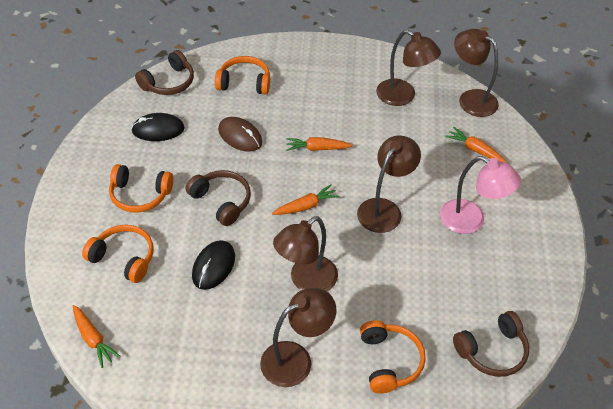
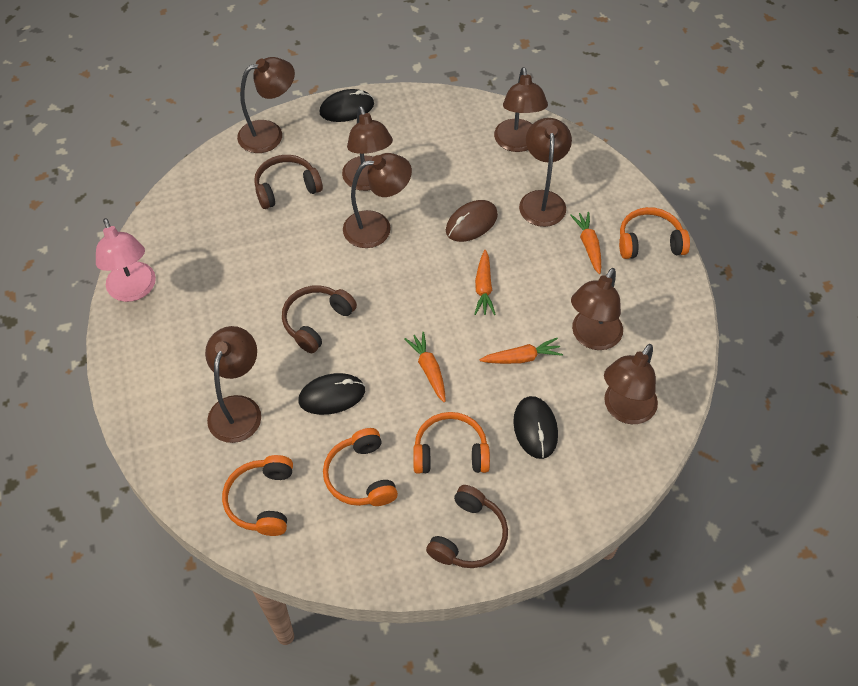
black mouse: [131,113,185,141] [192,240,235,290] = 2 -> [298,373,365,415] [319,89,374,122] [513,396,558,459] = 3
brown lamp: [260,288,336,387] [273,216,338,291] [357,135,421,233] [376,30,441,106] [454,29,499,117] = 5 -> [205,326,261,443] [237,57,295,153] [342,106,393,191] [343,153,412,248] [494,67,548,152] [519,118,572,227] [571,268,623,350] [604,344,658,424] = 8

